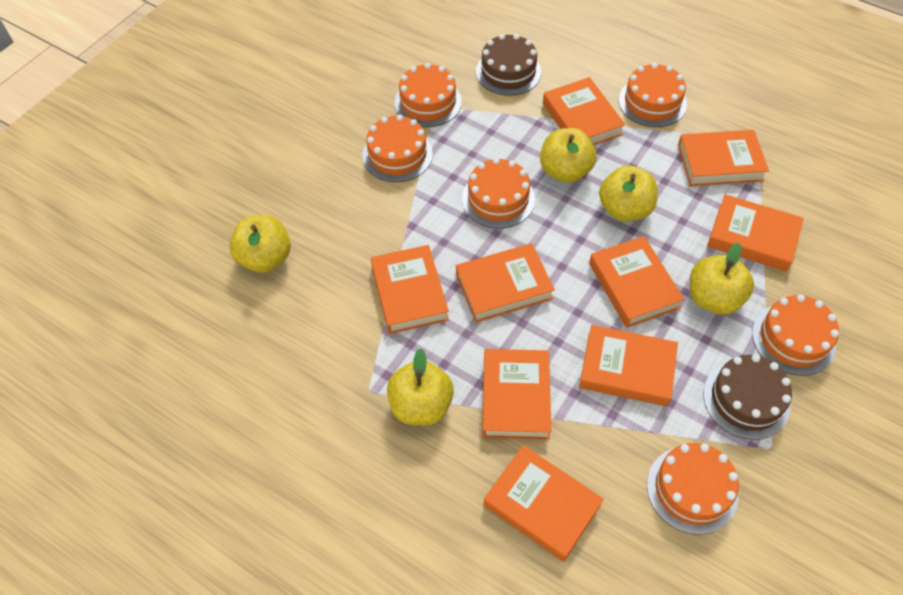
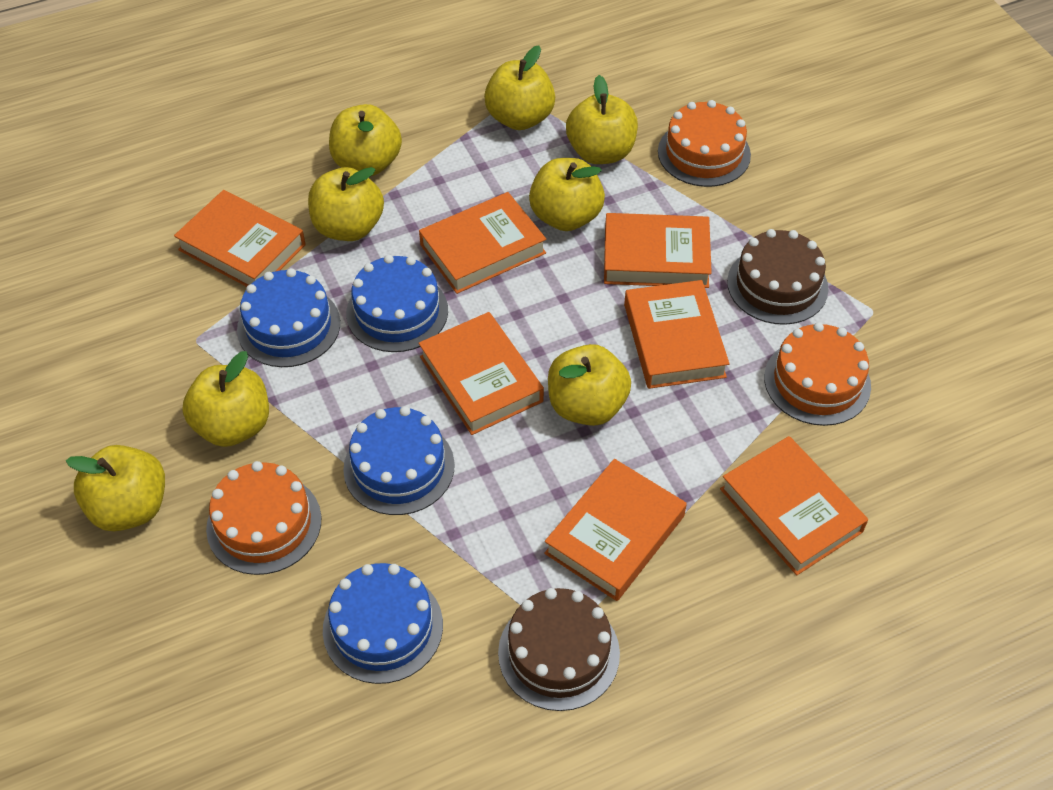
blue cake: none = 0 -> [237,268,340,367] [323,563,443,684] [343,406,455,515] [346,255,448,352] = 4
orange book: [371,245,449,334] [456,243,555,323] [483,349,551,440] [484,445,604,562] [543,77,625,146] [579,325,678,406] [589,236,684,328] [678,130,769,187] [707,194,804,272] = 9 -> [174,190,306,287] [419,192,546,294] [419,312,544,435] [544,459,687,601] [604,213,712,288] [624,280,730,389] [720,436,868,575] = 7
orange cake: [363,115,433,182] [395,63,462,127] [462,158,535,229] [619,63,687,127] [647,443,739,535] [752,294,839,376] = 6 -> [206,461,322,575] [658,100,751,187] [764,322,871,426] = 3
yellow apple: [229,215,291,273] [387,348,454,425] [540,128,596,183] [599,165,658,222] [690,243,754,315] = 5 -> [66,445,165,531] [182,351,269,447] [308,167,384,241] [329,104,402,176] [484,46,555,130] [529,158,605,231] [548,344,631,426] [566,75,638,164] = 8

